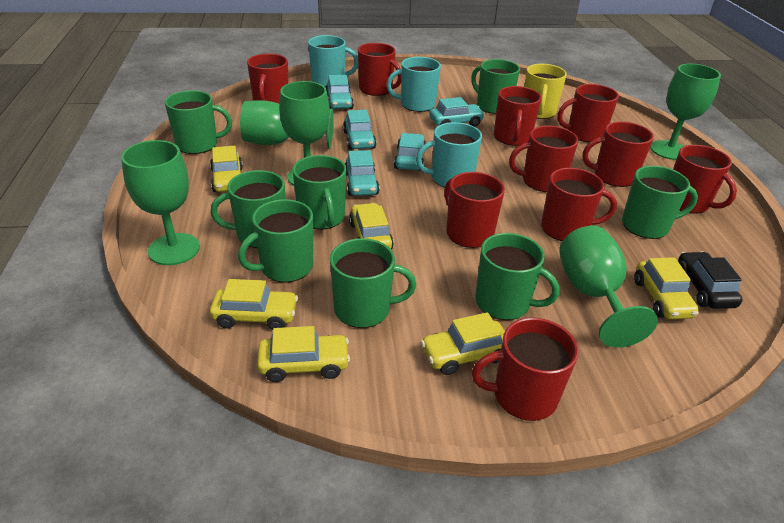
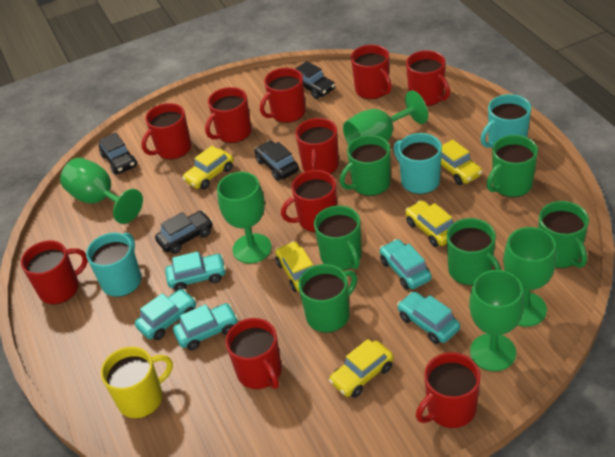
black car: [678,251,743,309] = 1 -> [99,133,137,175] [155,211,213,254] [254,141,299,181] [295,61,335,99] = 4
green mug: [165,90,232,154] [211,170,285,248] [238,199,313,283] [292,155,347,230] [330,238,416,328] [471,59,520,114] [475,233,560,320] [622,166,698,239] = 8 -> [298,264,357,333] [314,205,362,270] [340,135,390,196] [447,218,501,285] [486,135,538,197] [538,201,589,268] = 6
yellow car: [210,146,243,192] [210,279,298,330] [257,326,350,382] [349,203,394,249] [421,312,505,375] [634,257,699,319] = 6 -> [182,146,234,190] [275,241,313,292] [329,339,394,398] [405,200,453,247] [441,140,483,185] = 5

